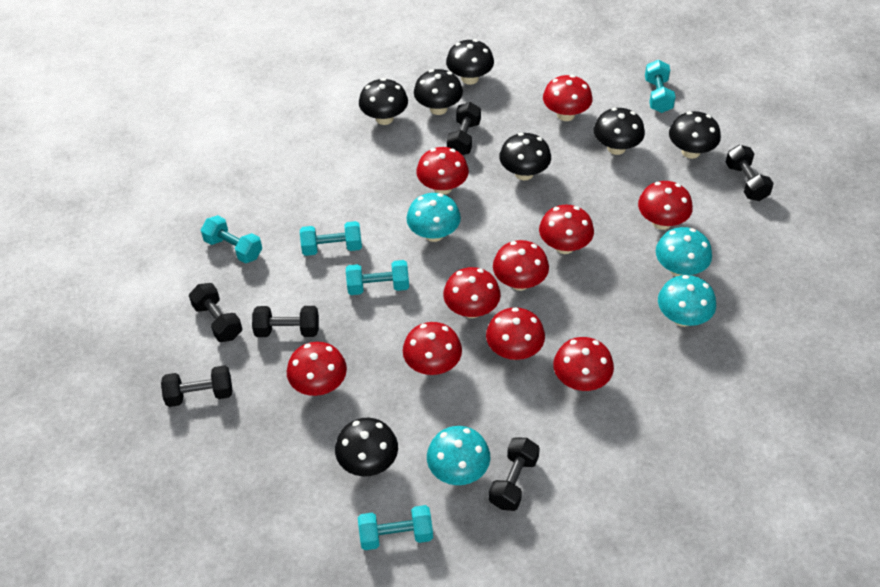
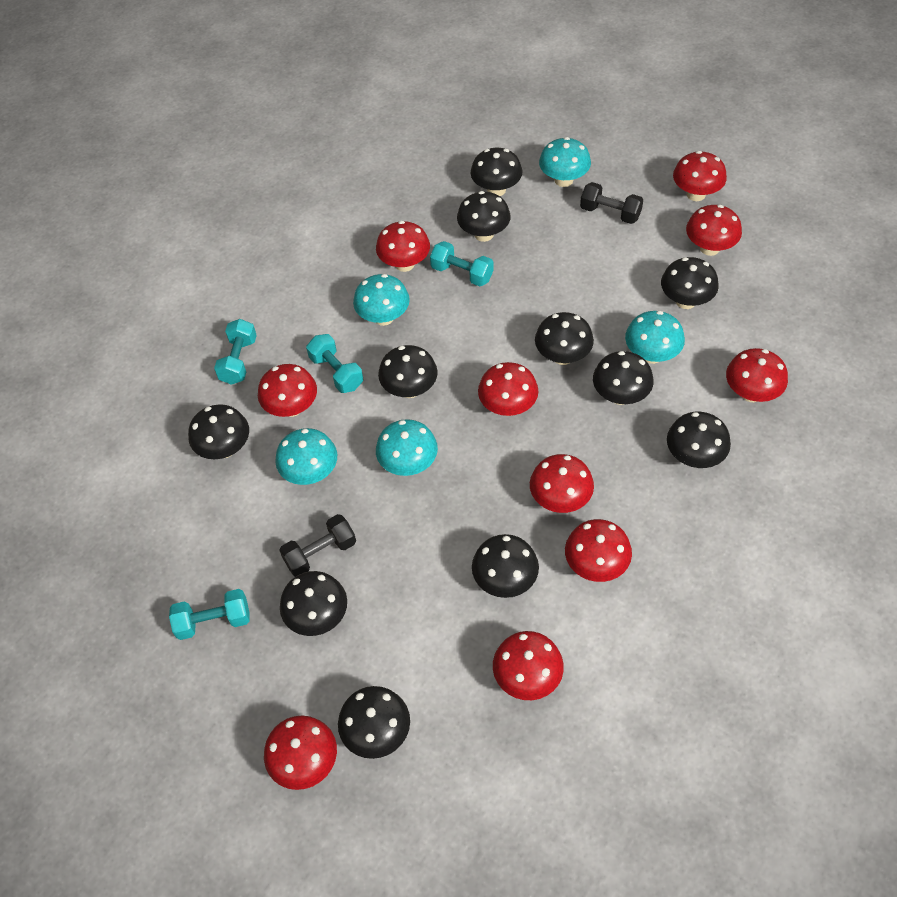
black dumbbell: [161,365,232,407] [189,283,242,342] [252,306,319,337] [447,102,481,155] [489,437,540,511] [725,145,774,201] = 6 -> [279,514,356,577] [580,182,643,224] = 2
black mushroom: [335,418,398,477] [359,78,408,125] [414,69,463,115] [446,39,494,85] [499,133,551,181] [594,108,645,155] [669,111,721,159] = 7 -> [188,404,249,459] [280,571,347,636] [338,686,410,759] [378,345,438,398] [457,191,511,242] [470,148,522,196] [472,534,539,598] [535,312,594,365] [593,351,654,405] [661,257,719,309] [667,412,731,468] = 11
turquoise dumbbell: [201,215,262,263] [300,221,362,256] [346,260,409,295] [358,505,433,550] [645,60,676,113] = 5 -> [169,589,250,640] [214,319,257,385] [306,334,363,393] [430,241,494,286] = 4
turquoise mushroom: [407,193,461,242] [427,426,490,485] [656,227,712,276] [658,275,716,327] = 4 -> [275,428,337,485] [353,274,410,326] [376,419,438,476] [539,137,591,187] [625,311,685,364] = 5

